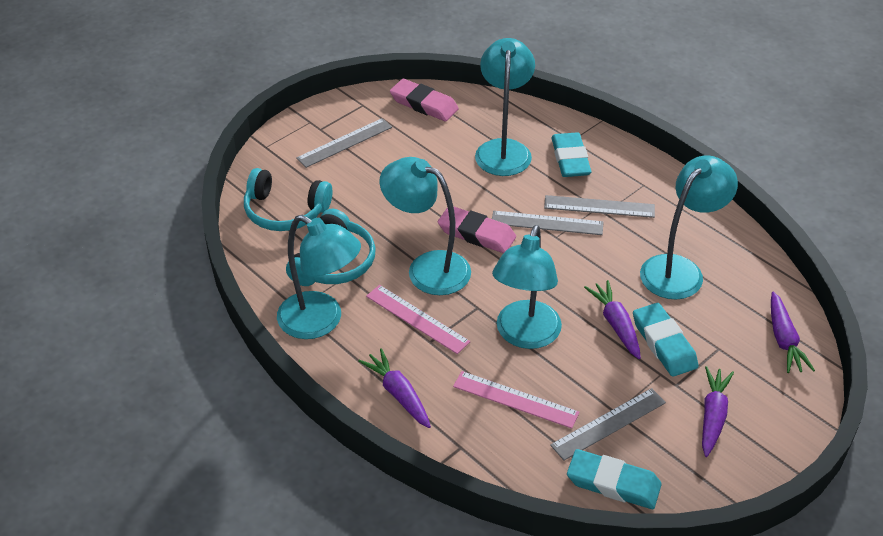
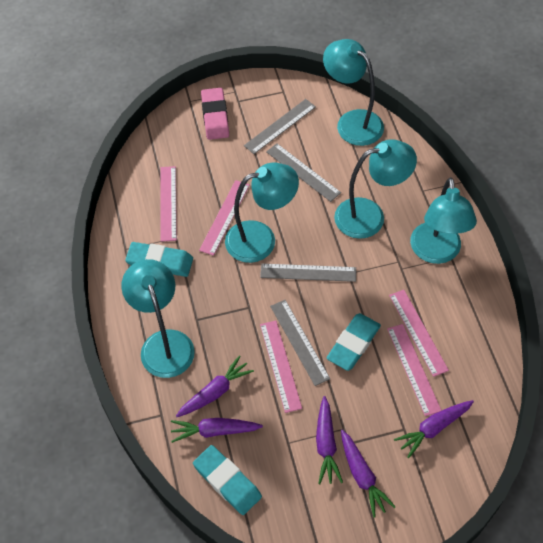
pink eraser: [390,79,459,121] [438,206,516,253] = 2 -> [201,88,229,140] = 1
pink ruler: [366,285,470,354] [453,371,580,429] = 2 -> [160,166,177,242] [199,180,250,256] [260,321,302,413] [387,324,442,416] [389,290,449,377] = 5
purple carrot: [358,348,431,428] [584,280,641,359] [702,366,734,457] [771,291,815,373] = 4 -> [171,418,263,443] [176,355,254,417] [316,396,343,484] [341,430,396,518] [394,400,474,458] = 5
turquoise headphones: [244,168,332,231] [286,209,376,286] = 2 -> none = 0

